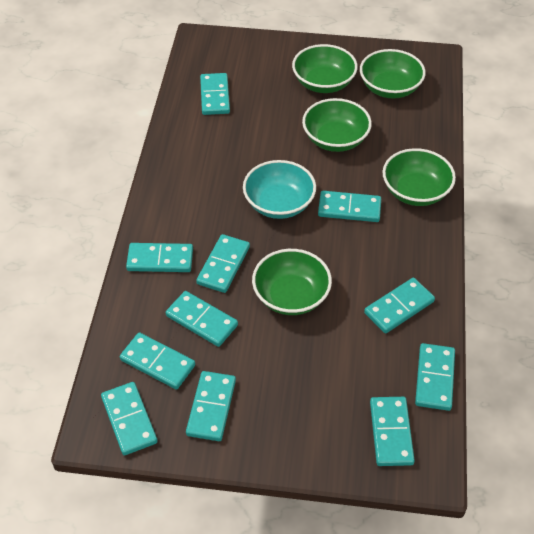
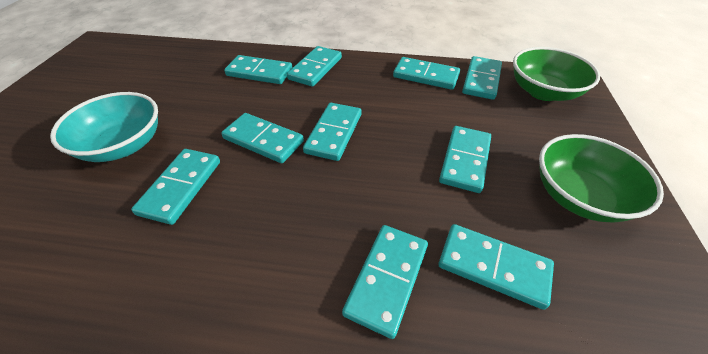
green bowl: [252,249,332,315] [292,44,358,93] [302,98,372,152] [360,49,426,98] [383,148,456,206] = 5 -> [513,47,600,101] [539,134,664,222] = 2
turquoise domino: [101,382,158,455] [120,332,195,389] [126,243,193,272] [166,291,238,347] [186,371,236,441] [196,234,250,293] [200,73,230,115] [318,191,381,222] [364,278,435,333] [370,397,415,466] [415,343,455,411] = 11 -> [131,149,220,225] [221,113,304,163] [224,55,293,84] [287,46,342,87] [303,103,361,161] [342,225,428,339] [393,57,460,90] [439,126,491,193] [439,224,554,310] [462,56,502,100] = 10

